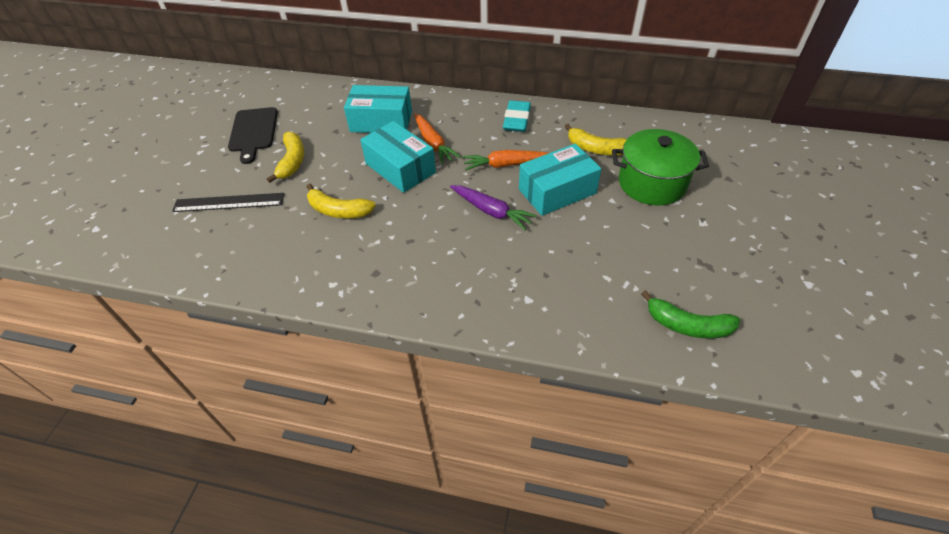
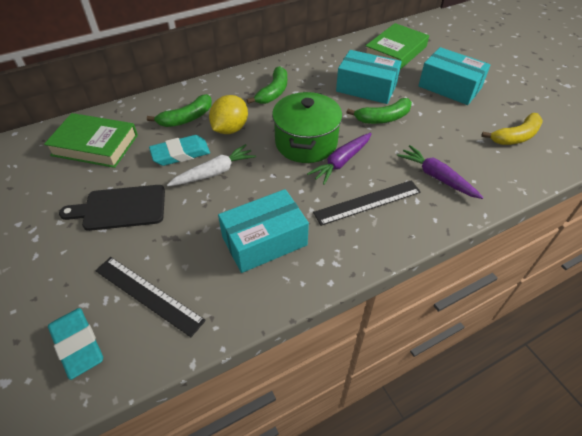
black ruler: [172,193,285,212] = 1 -> [95,257,206,337] [313,180,421,226] = 2
green banana: [641,290,740,339] = 1 -> [147,94,212,127] [247,66,287,104] [346,98,412,124] = 3
green book: none = 0 -> [44,113,138,168] [366,23,429,70] = 2
orange carrot: [414,114,461,164] [463,150,549,170] = 2 -> none = 0
purple carrot: [450,185,537,230] = 1 -> [307,132,372,185] [397,145,484,199] = 2
turquoise eraser: [503,101,531,132] = 1 -> [48,308,103,380] [149,135,210,166] = 2
white carrot: none = 0 -> [167,144,256,186] = 1
yellow banana: [267,132,304,183] [307,184,376,218] [565,124,627,155] = 3 -> [481,113,543,145] = 1
yellow lemon: none = 0 -> [209,95,248,134] = 1

